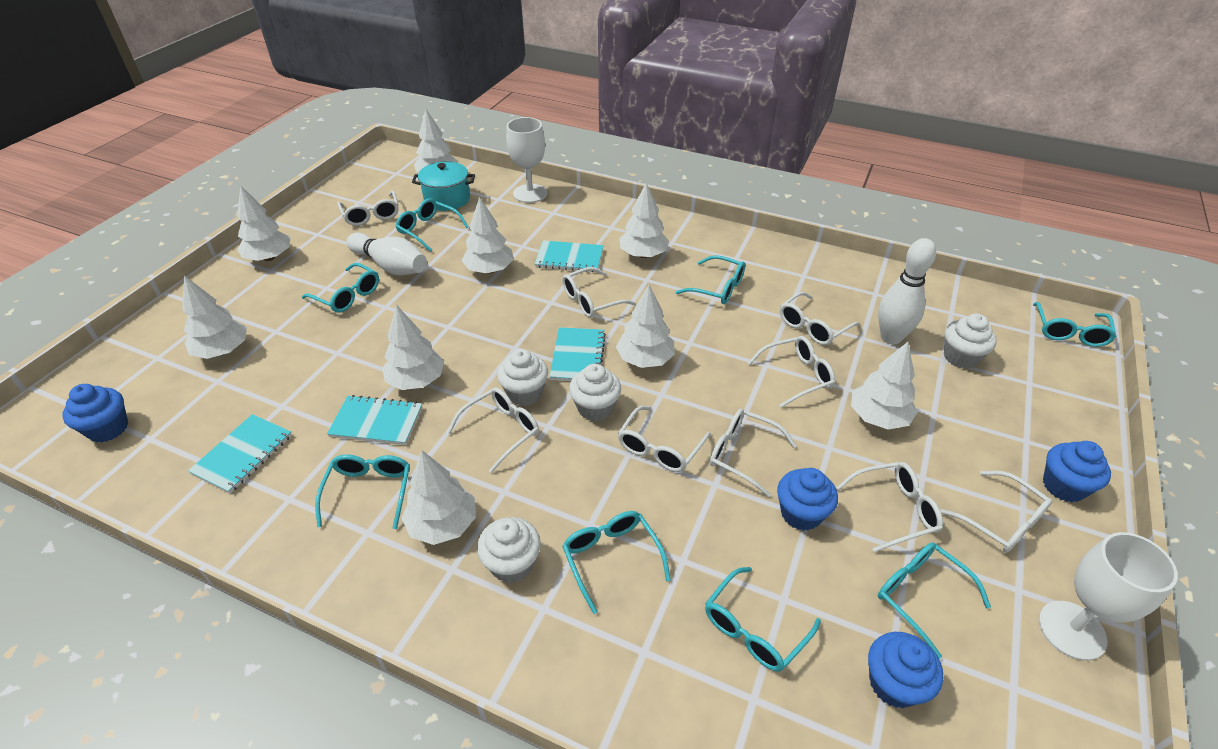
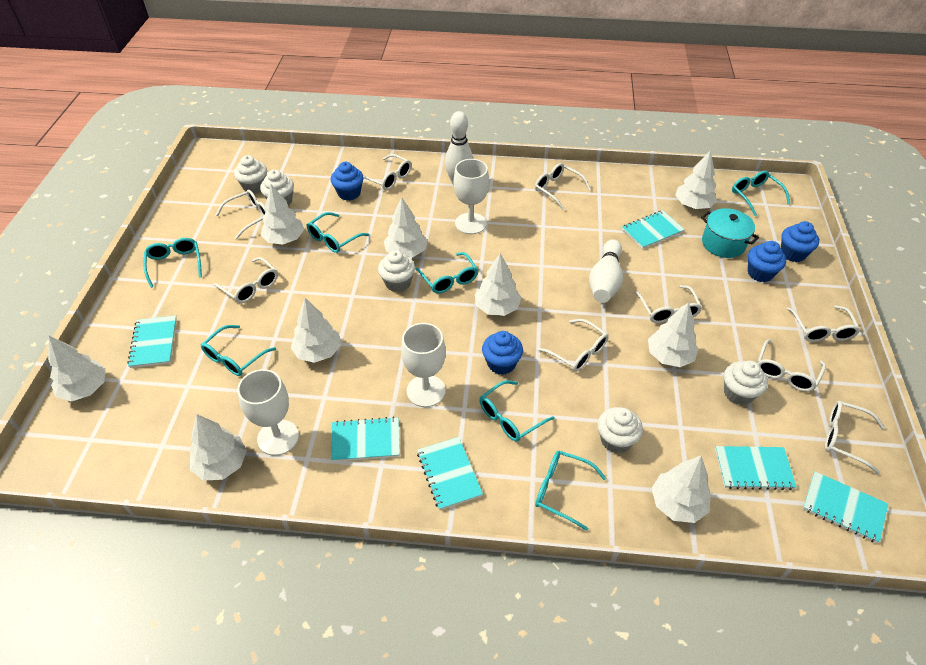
turquoise glasses: [302,263,379,313] [315,454,410,529] [395,198,468,252] [562,511,671,614] [676,255,746,304] [705,567,821,672] [878,542,991,659] [1033,302,1117,347] = 8 -> [144,238,202,288] [201,325,276,376] [307,212,369,253] [415,252,478,294] [479,380,555,442] [535,451,606,531] [732,171,790,216] = 7
turquoise notebook: [188,414,292,494] [327,395,422,445] [535,240,603,272] [549,327,606,381] = 4 -> [127,315,177,368] [331,417,400,462] [417,437,483,510] [622,210,685,249] [715,446,797,490] [803,471,888,544] = 6
white cupcake: [477,517,541,583] [497,349,548,406] [569,364,621,421] [944,314,997,369] = 4 -> [234,155,267,194] [260,170,294,207] [378,250,415,292] [598,407,643,453] [724,361,768,405] = 5
white goblet: [506,117,547,203] [1039,532,1178,661] = 2 -> [237,369,299,456] [401,323,446,407] [454,159,489,234] = 3

